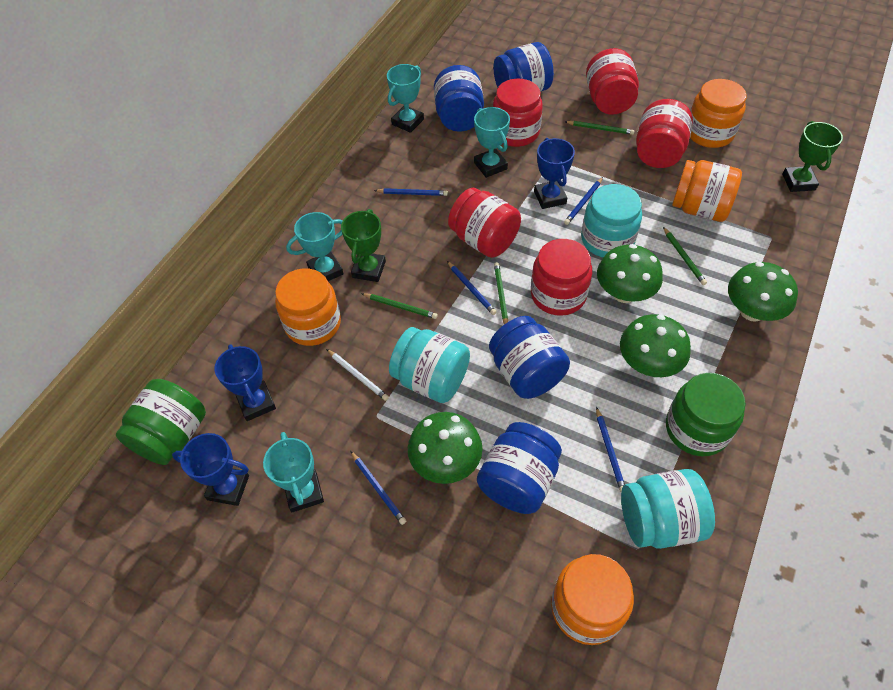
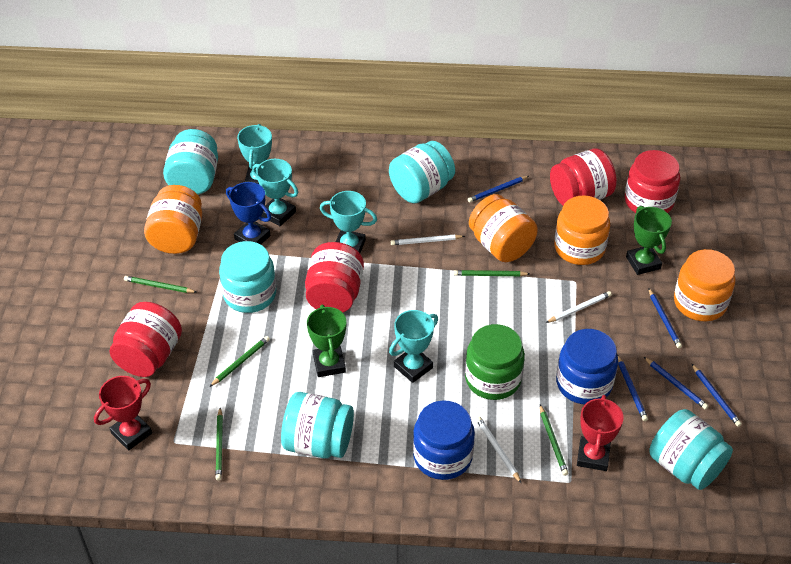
blue jar: [434,65,484,132] [477,422,562,514] [489,316,570,399] [493,42,554,92] = 4 -> [413,400,475,480] [556,329,618,404] = 2
blue trophy: [172,433,249,506] [214,344,276,421] [534,138,575,209] = 3 -> [226,182,271,244] = 1
green jar: [116,379,206,465] [666,373,746,456] = 2 -> [465,324,525,400] = 1
green mushroom: [408,412,483,484] [597,244,663,303] [620,314,691,377] [728,262,798,322] = 4 -> none = 0
green pencil: [362,293,438,319] [494,262,508,324] [564,121,634,135] [663,227,707,285] = 4 -> [124,276,196,293] [209,336,270,387] [215,408,223,480] [453,270,530,276] [540,405,568,476] = 5
red jar: [448,188,521,258] [493,79,543,147] [531,239,592,316] [586,48,639,115] [636,99,693,168] = 5 -> [110,302,182,377] [305,242,364,313] [550,149,617,206] [625,150,680,213] = 4
red trophy: none = 0 -> [94,376,152,451] [577,395,624,471] = 2
turquoise jar: [389,327,470,403] [581,184,642,258] [621,469,715,549] = 3 -> [163,129,218,194] [219,241,276,313] [281,392,354,458] [389,141,455,203] [650,409,733,490] = 5
white pencil: [326,349,389,401] = 1 -> [391,235,465,245] [476,417,521,483] [546,291,612,323] = 3

